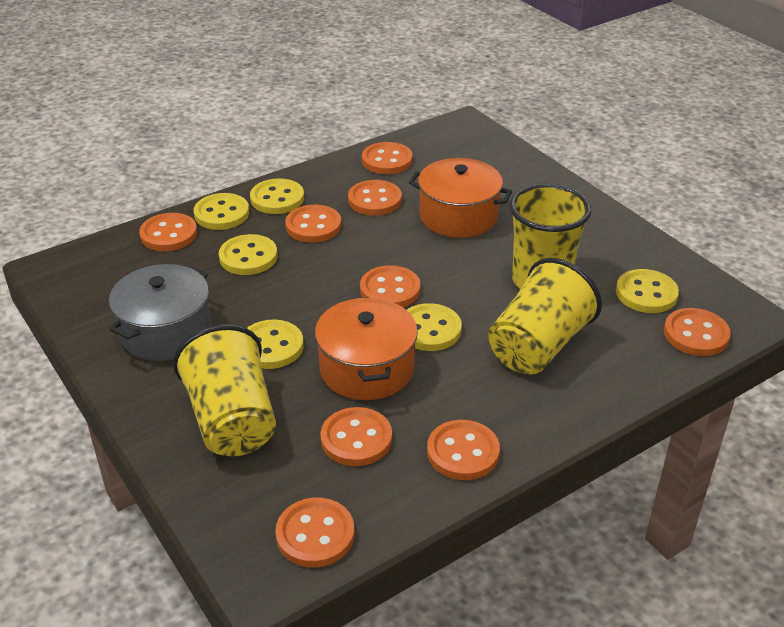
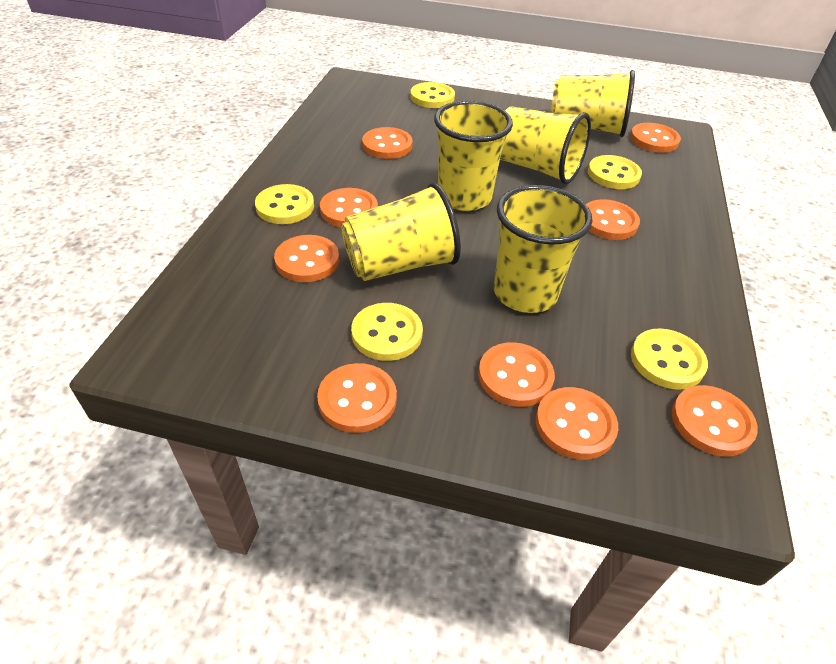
grey pot: [109,264,212,361] = 1 -> none = 0
orange pot: [315,297,418,400] [409,158,512,238] = 2 -> none = 0
yellow button: [194,193,249,230] [219,234,278,275] [247,320,303,369] [250,178,304,214] [407,303,462,351] [616,269,679,313] = 6 -> [255,184,314,224] [351,303,423,361] [410,82,455,108] [588,155,642,189] [631,328,708,390] = 5
yellow cup: [173,324,276,456] [488,258,602,374] [509,184,591,289] = 3 -> [341,183,461,281] [434,100,513,211] [494,185,592,313] [500,106,591,184] [551,70,635,137] = 5

